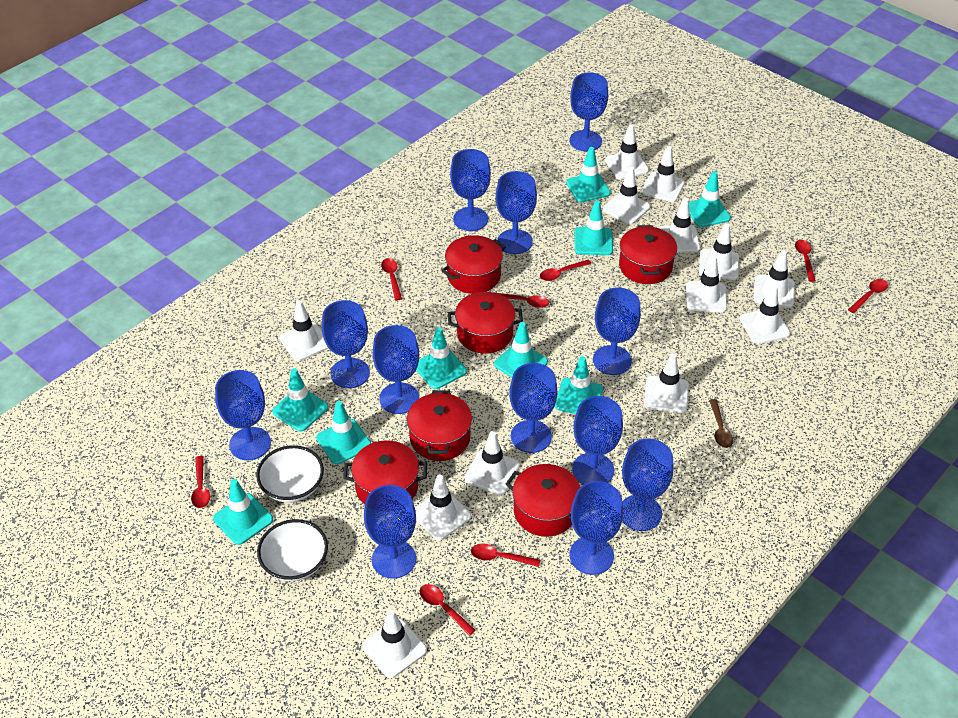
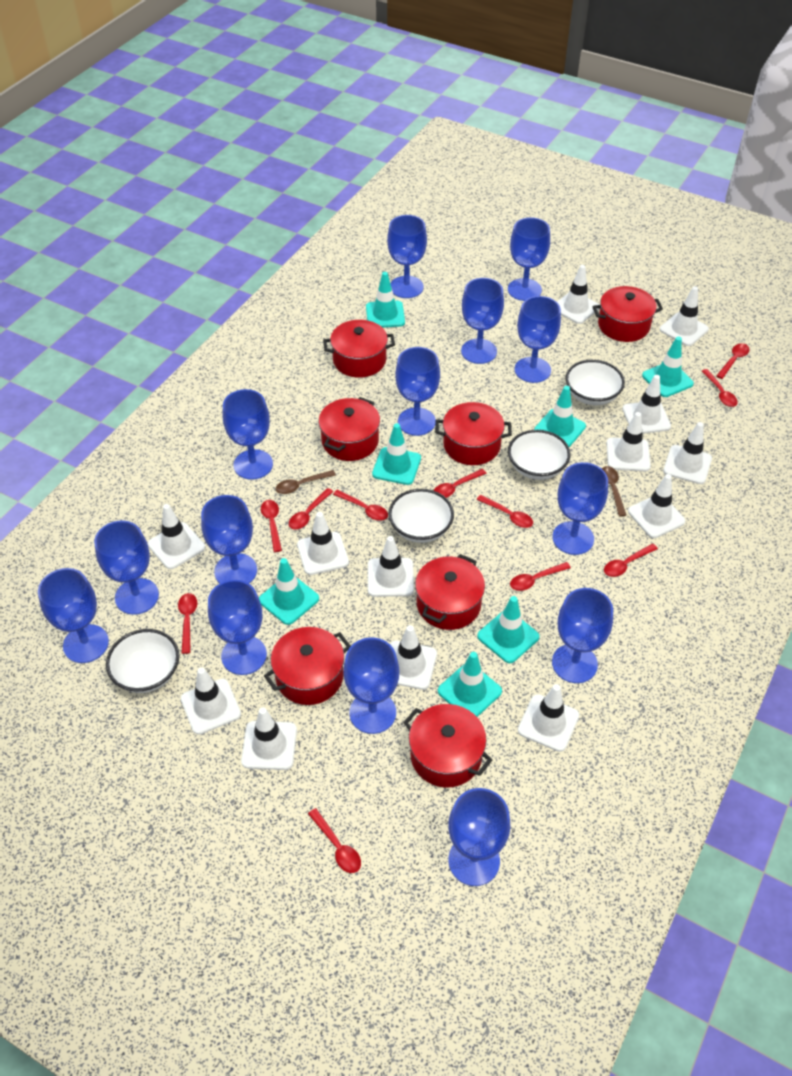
blue goblet: [215,370,271,460] [322,300,370,388] [364,485,416,579] [373,325,419,414] [450,149,491,231] [496,171,537,254] [509,363,557,453] [569,73,608,151] [570,481,623,575] [572,396,623,485] [593,288,641,375] [622,439,674,531] = 12 -> [38,568,109,663] [94,521,159,615] [201,495,257,583] [208,580,267,675] [223,389,273,480] [343,637,399,734] [387,215,427,298] [395,347,440,436] [448,788,510,886] [461,278,504,364] [508,217,550,301] [515,296,561,383] [552,462,608,555] [552,588,613,683] = 14
brown spoon: [709,399,733,448] = 1 -> [276,470,336,494] [602,466,626,517] = 2
red pot: [343,440,427,505] [407,390,472,461] [441,235,506,294] [448,292,523,354] [506,464,580,537] [619,225,677,284] = 6 -> [264,627,351,705] [319,397,380,461] [323,320,395,378] [403,704,492,788] [415,554,485,630] [435,402,512,465] [592,286,663,342] = 7
red spoon: [191,456,210,508] [381,258,402,301] [420,584,475,636] [471,543,540,567] [497,293,549,308] [540,260,591,281] [795,240,816,282] [848,279,888,313] = 8 -> [178,593,197,654] [261,500,282,552] [289,488,333,530] [308,808,361,873] [333,490,388,521] [433,469,487,498] [476,495,533,528] [510,562,571,591] [604,544,658,577] [702,369,738,407] [716,343,750,379] = 11
turquoise traffic cone: [213,479,273,545] [272,368,329,432] [316,401,371,465] [416,327,467,389] [494,322,548,378] [555,356,603,414] [566,147,611,202] [574,200,613,255] [689,171,731,227] = 9 -> [259,558,319,625] [366,272,405,328] [372,423,421,485] [438,652,502,717] [477,596,539,663] [534,386,586,447] [642,337,694,397] = 7
white bowl: [256,445,324,503] [257,519,328,581] = 2 -> [106,629,179,693] [388,489,454,543] [508,430,571,480] [565,360,625,405] = 4

